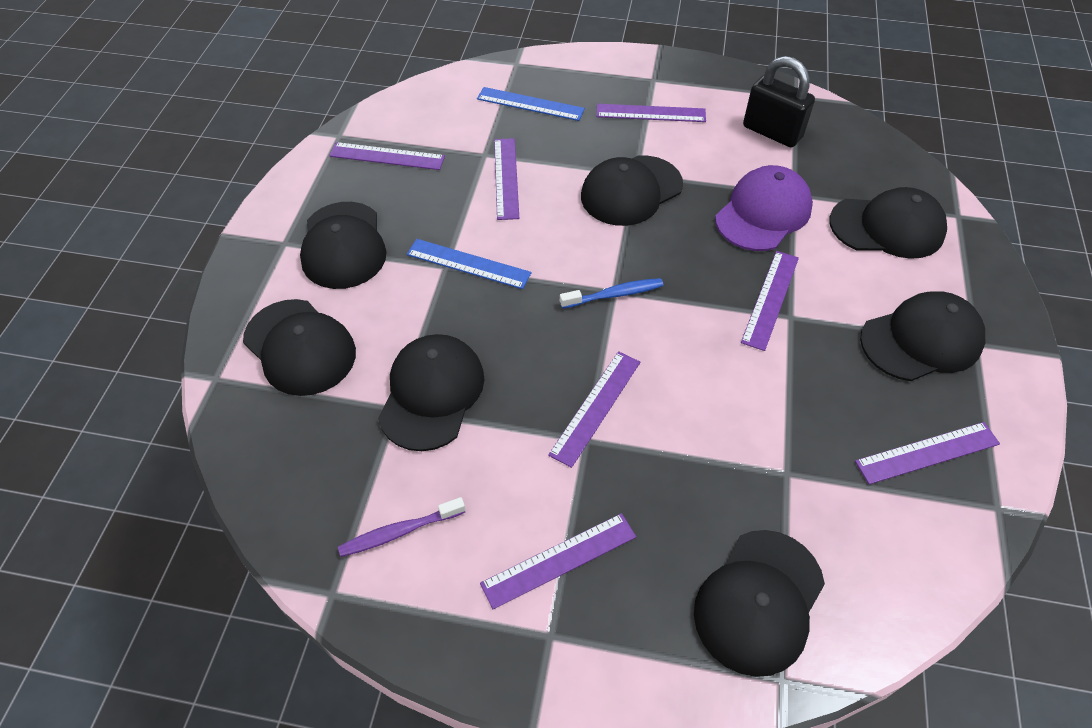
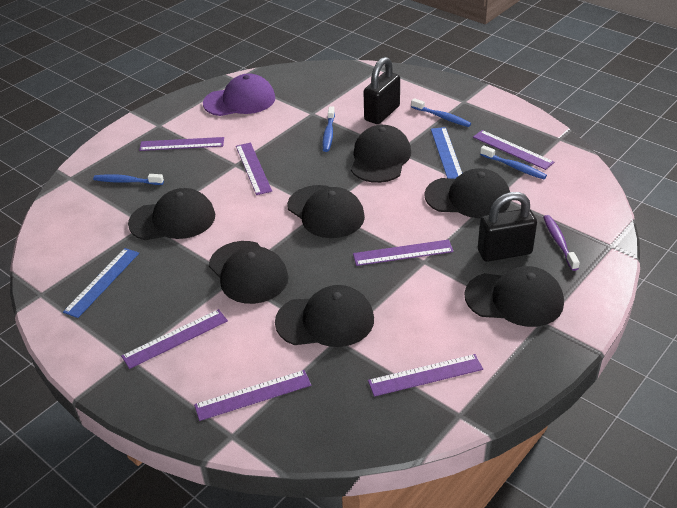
black padlock: [743,56,815,148] = 1 -> [364,57,400,124] [478,192,537,262] = 2
blue toothbrush: [560,278,663,309] = 1 -> [93,174,164,185] [322,106,335,152] [411,98,471,127] [480,145,547,179] = 4

